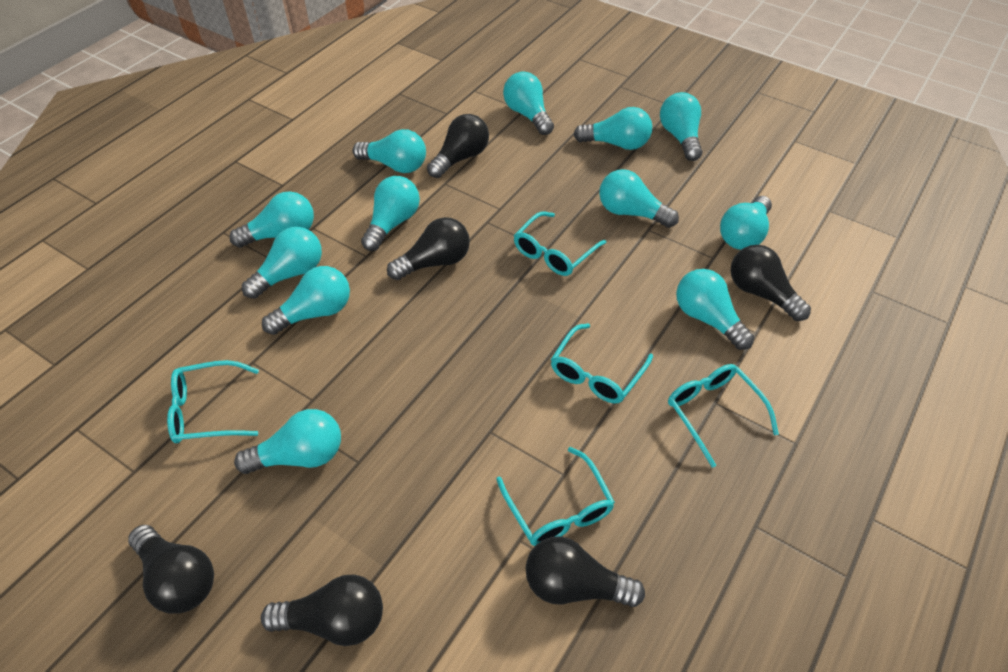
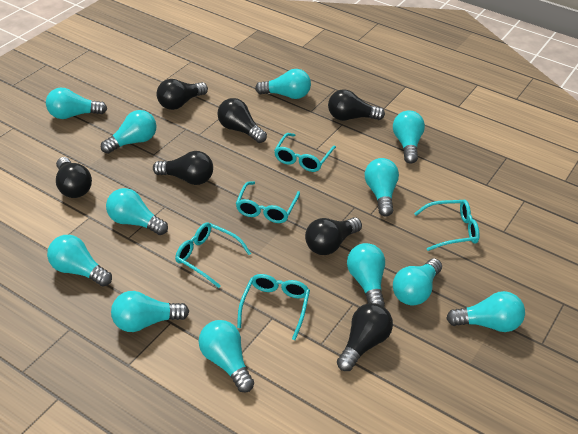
black light bulb: [128,525,214,614] [261,575,383,646] [387,217,470,280] [427,114,489,178] [526,536,645,607] [730,245,811,321] = 6 -> [56,157,92,198] [153,151,213,185] [157,79,208,110] [217,98,267,143] [305,217,362,255] [328,89,385,121] [337,303,393,371] = 7

